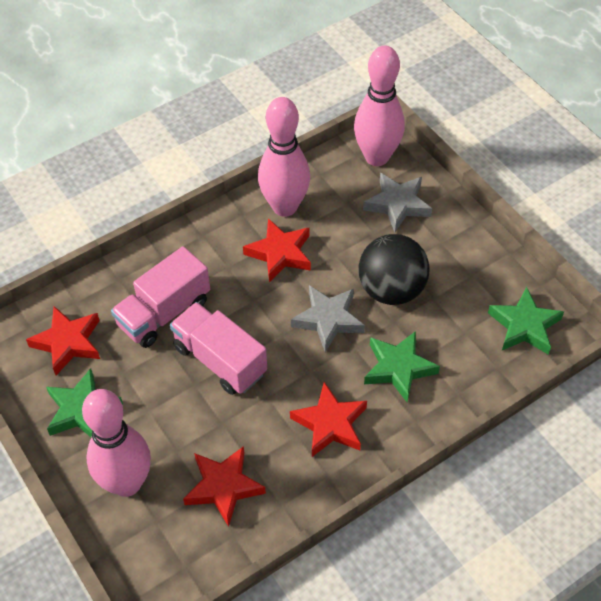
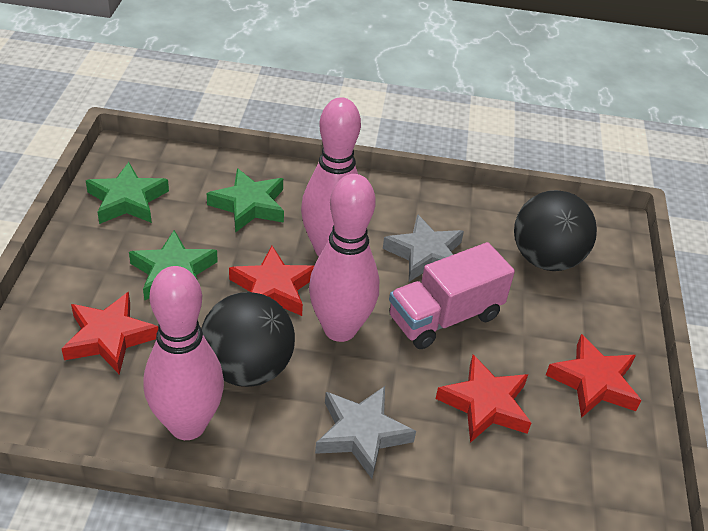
black ball: [358,234,430,305] = 1 -> [201,292,295,387] [514,190,597,271] = 2
pink truck: [111,246,210,348] [170,302,267,395] = 2 -> [389,242,515,349] = 1

